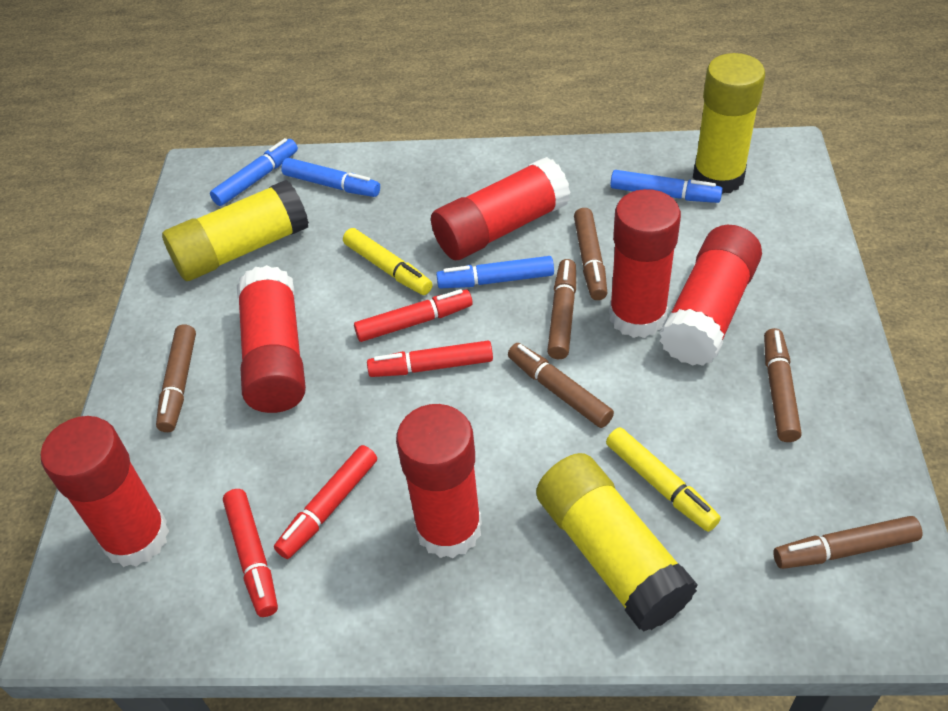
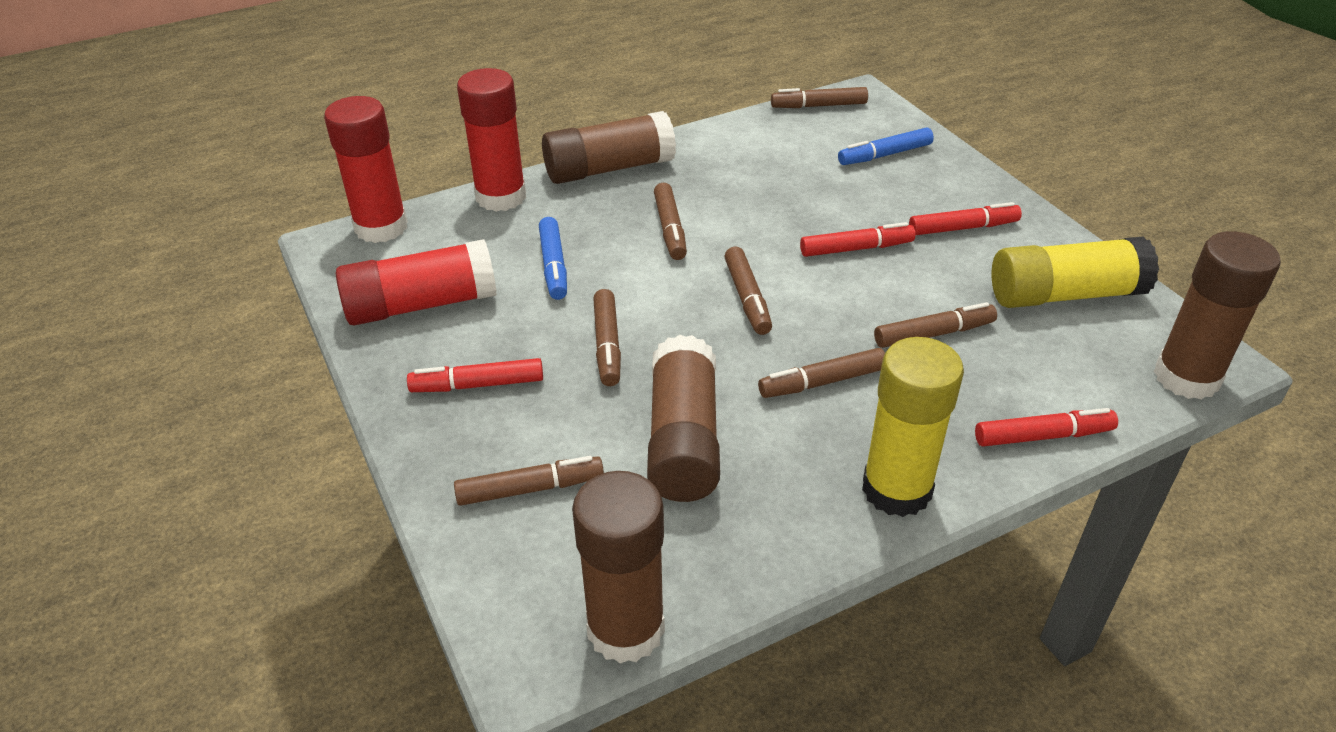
blue marker: [210,138,298,206] [281,158,380,197] [436,256,554,289] [610,170,723,203] = 4 -> [539,217,567,300] [838,127,934,165] = 2
brown glue stick: none = 0 -> [542,111,676,184] [572,471,665,664] [647,335,720,502] [1154,231,1281,400] = 4
brown marker: [156,324,196,432] [508,343,614,428] [547,259,576,359] [574,208,607,300] [764,328,802,442] [773,516,922,569] = 6 -> [454,456,604,506] [593,289,621,386] [654,183,687,260] [724,247,772,335] [758,348,885,398] [771,87,868,108] [874,302,997,348] = 7
red glue stick: [41,416,169,567] [237,265,306,413] [396,404,482,558] [431,157,571,260] [609,189,681,338] [659,225,762,366] = 6 -> [324,96,408,243] [336,239,497,325] [457,68,526,212] = 3
yellow glue stick: [162,179,309,281] [536,453,698,632] [693,53,765,194] = 3 -> [862,337,964,517] [992,236,1159,308] = 2
yellow marker: [343,228,433,295] [606,427,721,532] = 2 -> none = 0

